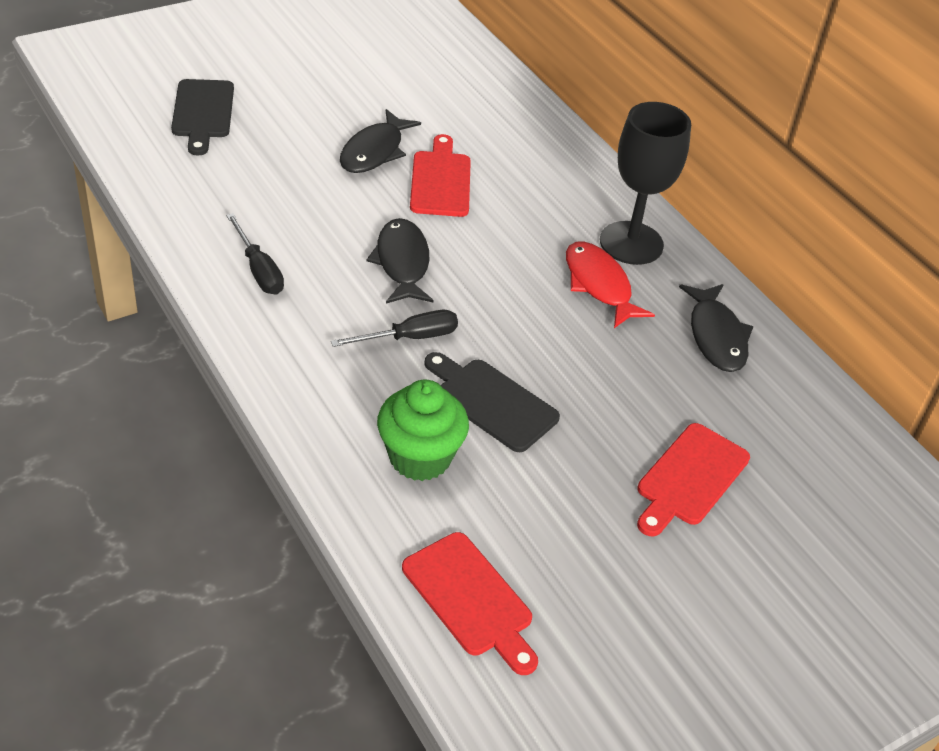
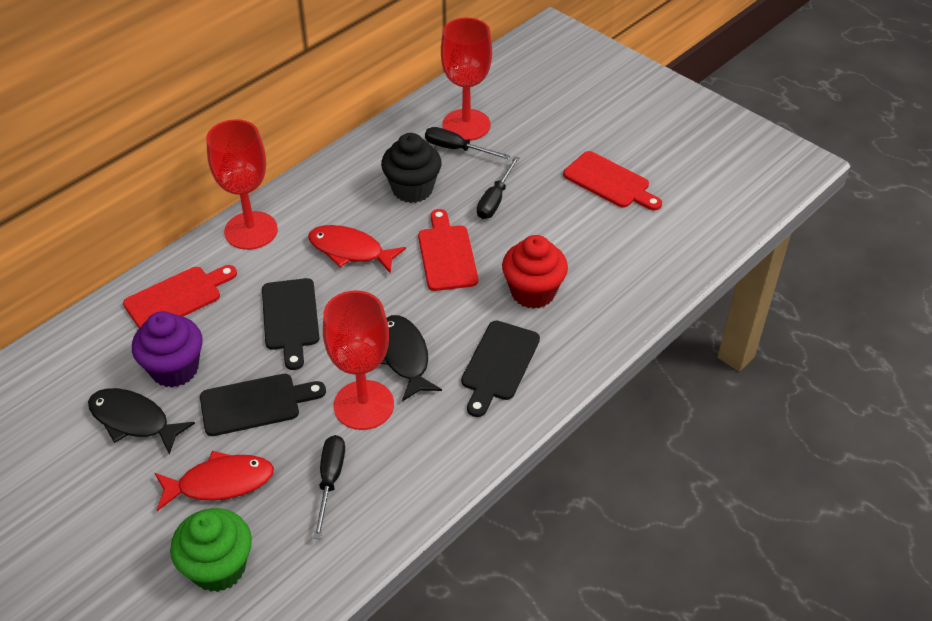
black cupcake: none = 0 -> [381,133,442,203] = 1
black cutting board: [171,79,234,156] [424,352,560,452] = 2 -> [200,374,326,436] [262,278,320,370] [461,321,540,417] = 3
black fish: [340,109,421,173] [367,218,434,304] [679,284,754,372] = 3 -> [88,388,195,454] [381,315,442,402] = 2
black goblet: [600,102,691,265] = 1 -> none = 0
black screwdriver: [226,213,284,295] [331,310,458,347] = 2 -> [313,435,345,539] [425,127,510,159] [477,156,520,219] = 3
purple cupcake: none = 0 -> [132,311,203,388] = 1
red cupcake: none = 0 -> [502,235,568,309] = 1
red fish: [566,241,655,328] = 1 -> [155,451,274,511] [308,225,406,274] = 2
red goblet: none = 0 -> [206,119,278,250] [323,290,394,430] [441,17,492,141] = 3

